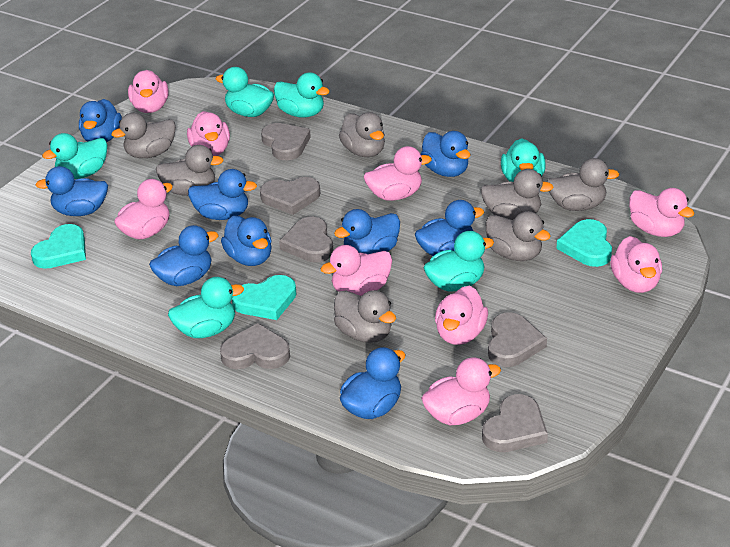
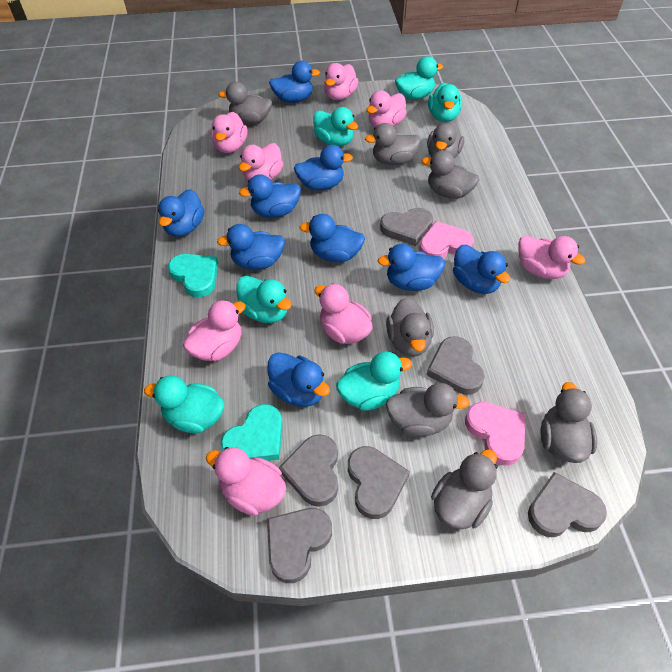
grey duck: [111,113,176,158] [156,145,224,196] [334,290,396,343] [339,112,385,157] [481,169,554,220] [486,211,551,261] [547,158,619,211] = 7 -> [218,82,272,124] [365,123,421,165] [386,297,434,357] [386,383,469,437] [422,150,479,199] [427,121,464,158] [431,449,497,530] [540,382,597,463] = 8
pink duck: [114,179,173,239] [128,70,169,113] [187,111,230,156] [321,245,392,296] [364,146,432,201] [421,357,501,425] [435,286,488,345] [610,236,662,293] [629,188,695,237] = 9 -> [183,300,246,361] [206,447,286,516] [211,112,247,153] [239,143,283,181] [314,284,373,344] [324,63,359,100] [366,90,407,127] [518,235,585,279] = 8
pink heart: none = 0 -> [419,221,474,259] [465,402,526,466] = 2
turquoise heart: [31,224,86,269] [232,275,297,320] [556,219,612,267] = 3 -> [168,254,218,297] [221,404,283,461] = 2

